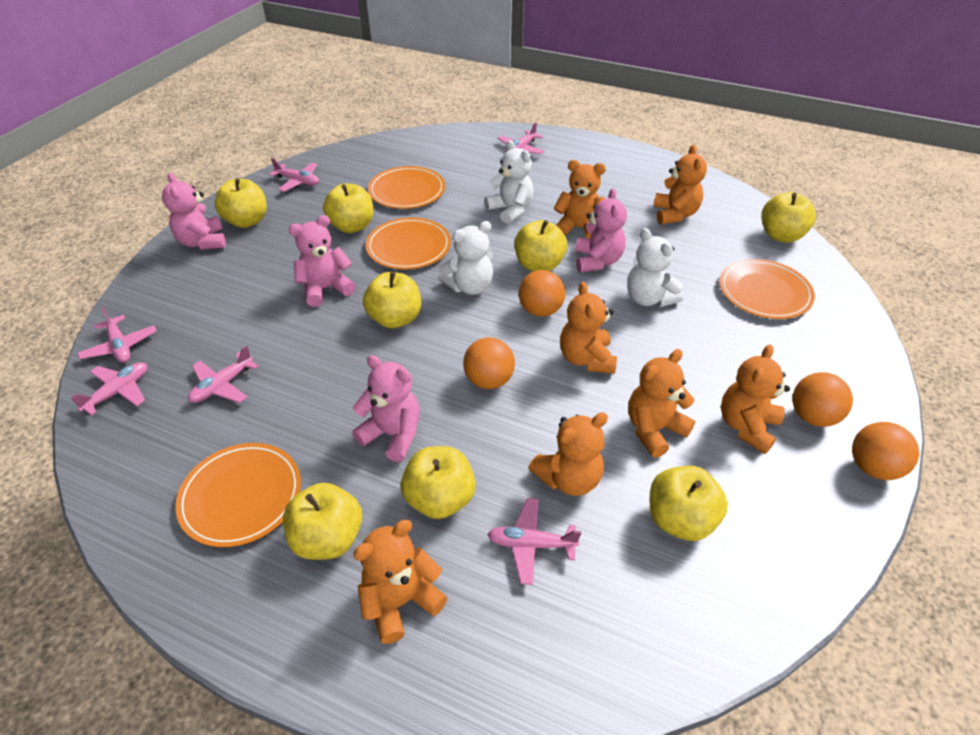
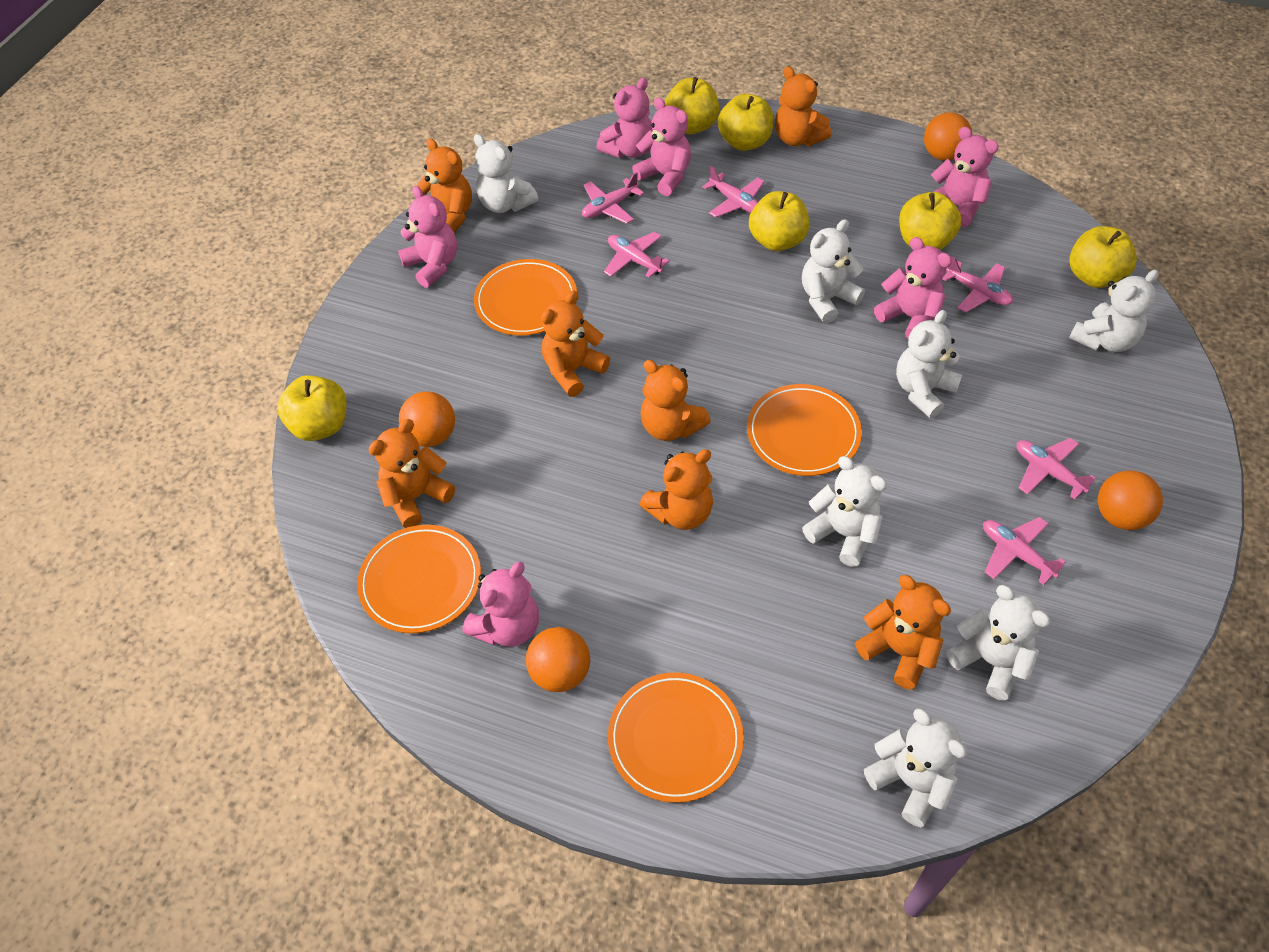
pink teddy bear: [162,173,226,250] [289,215,356,307] [352,355,420,462] [575,188,627,272] = 4 -> [398,186,457,288] [462,562,539,647] [597,78,652,158] [632,97,691,196] [874,237,952,339] [931,127,999,228] = 6
white teddy bear: [439,221,494,295] [484,140,534,224] [627,228,683,308] = 3 -> [474,134,538,213] [802,219,865,323] [802,456,887,567] [864,708,967,827] [896,310,962,418] [946,585,1051,700] [1069,270,1159,352] = 7
yellow apple: [215,178,267,228] [283,483,362,560] [323,184,373,233] [363,272,421,328] [401,446,476,519] [514,220,568,272] [650,466,728,541] [761,192,816,243] = 8 -> [277,375,347,441] [665,77,719,134] [718,94,773,151] [749,191,809,251] [899,192,962,250] [1069,226,1137,288] = 6

